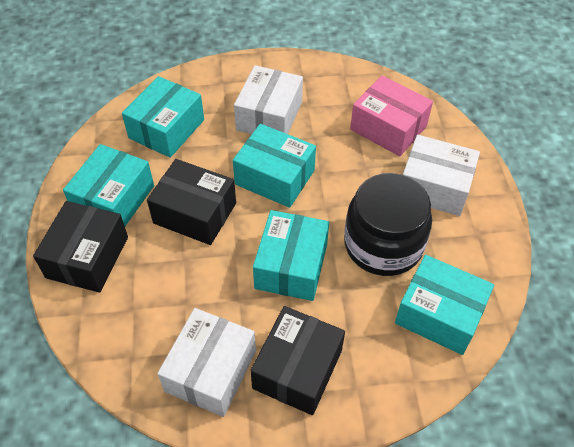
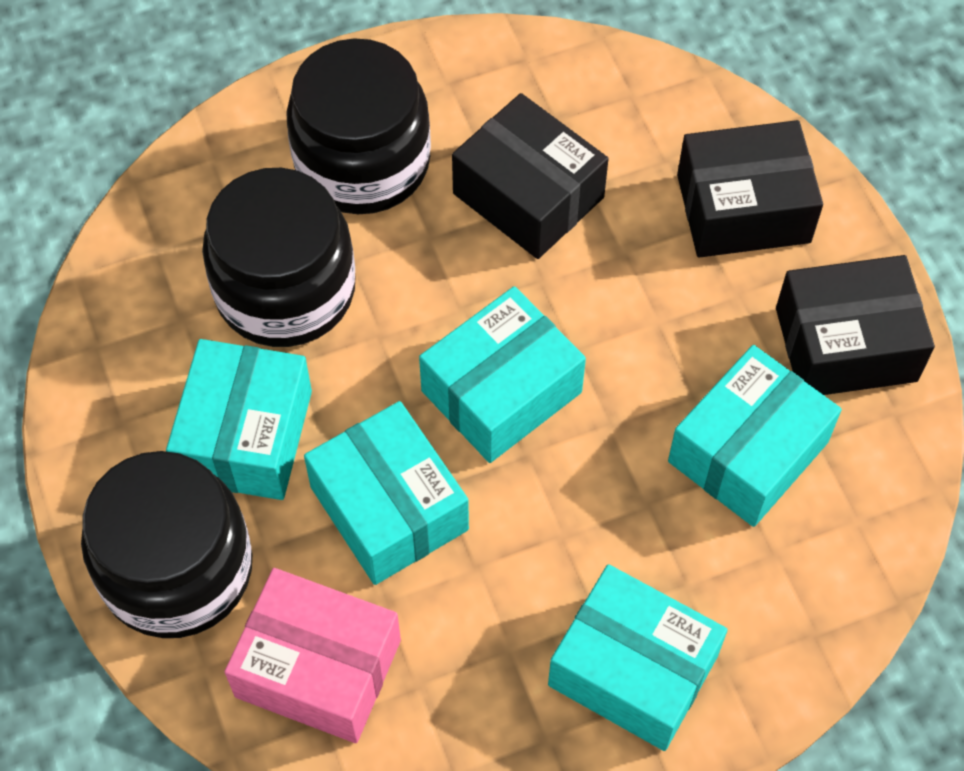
black jar: [344,173,432,276] = 1 -> [81,451,252,638] [202,168,356,347] [286,38,431,214] = 3
white box: [157,308,256,417] [234,65,303,134] [403,135,480,216] = 3 -> none = 0

